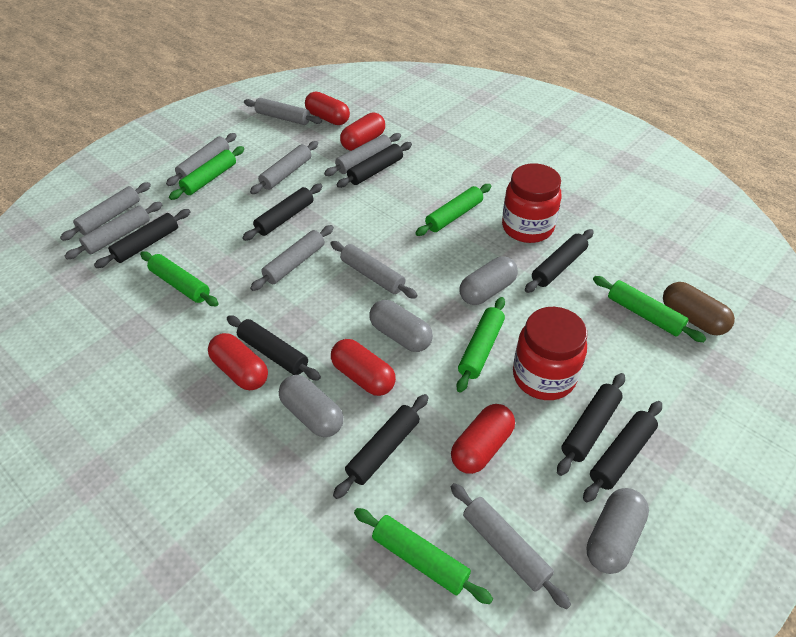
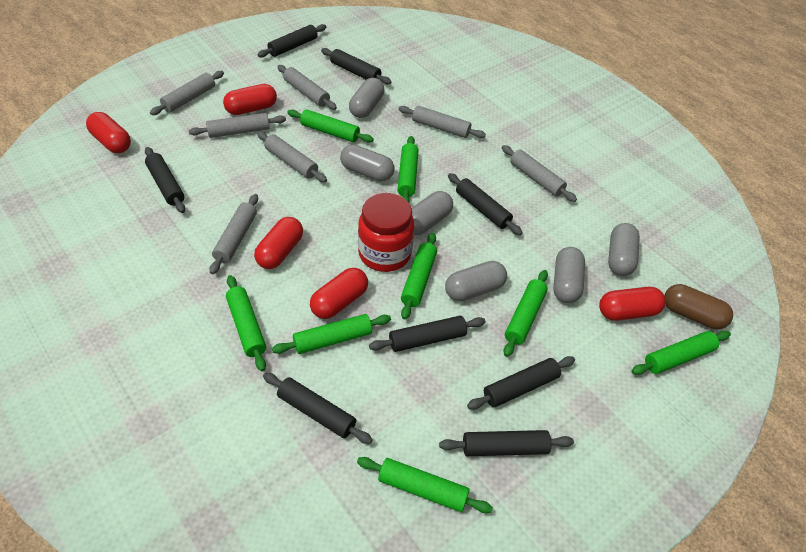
green rolling pin: [140,251,219,306] [169,146,244,200] [354,508,493,604] [415,184,491,236] [457,297,505,393] [593,276,706,342] = 6 -> [226,275,266,371] [272,314,391,354] [287,109,374,142] [357,457,493,513] [397,136,419,202] [401,233,437,319] [503,270,548,357] [631,331,731,375] = 8
grey capsule: [279,375,343,437] [369,300,433,352] [460,256,518,305] [586,488,649,574] = 4 -> [340,144,394,182] [349,78,385,118] [412,191,453,235] [445,261,507,301] [553,247,585,303] [608,223,640,276] = 6
grey rolling pin: [60,182,151,241] [65,202,162,259] [166,133,237,186] [244,98,322,125] [250,141,318,194] [250,225,334,291] [324,133,401,176] [330,241,417,299] [451,483,571,609] = 9 -> [150,71,224,115] [189,113,286,138] [210,194,258,274] [257,131,327,182] [277,65,337,110] [399,106,486,138] [502,145,577,202] = 7
red jar: [502,163,562,243] [513,307,587,400] = 2 -> [358,193,414,272] = 1

